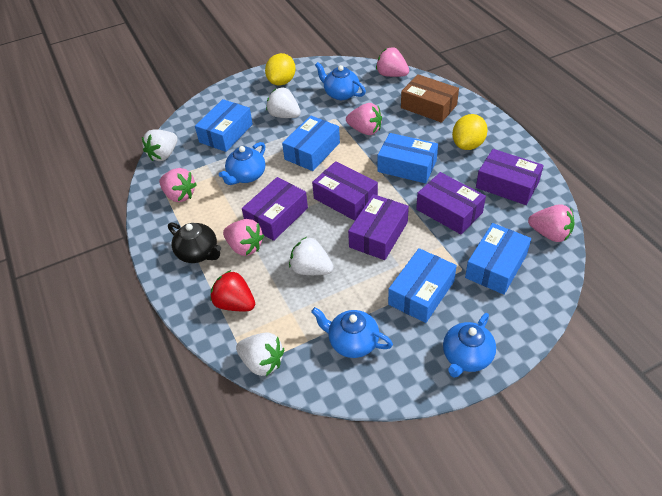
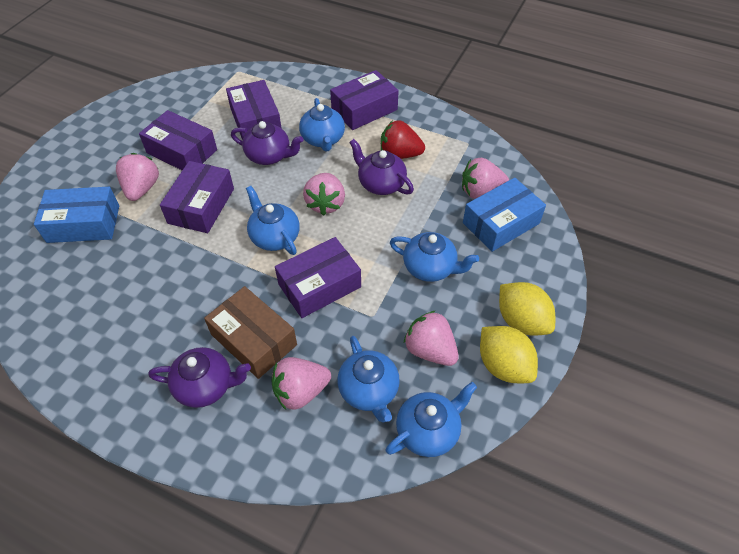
black teapot: [168,223,221,263] = 1 -> none = 0
blue box: [195,99,253,152] [282,115,340,171] [377,133,438,184] [388,248,457,323] [465,223,531,295] = 5 -> [34,187,119,243] [463,178,546,252] = 2
blue teapot: [219,142,265,185] [311,307,393,358] [315,62,366,100] [443,313,496,378] = 4 -> [246,186,300,255] [299,98,345,151] [338,336,400,423] [386,382,477,457] [390,232,479,282] = 5
purple teapot: none = 0 -> [149,347,251,408] [231,121,303,165] [349,139,414,195] = 3
white strawberry: [142,129,178,161] [236,333,284,376] [266,87,301,118] [289,237,333,275] = 4 -> none = 0

